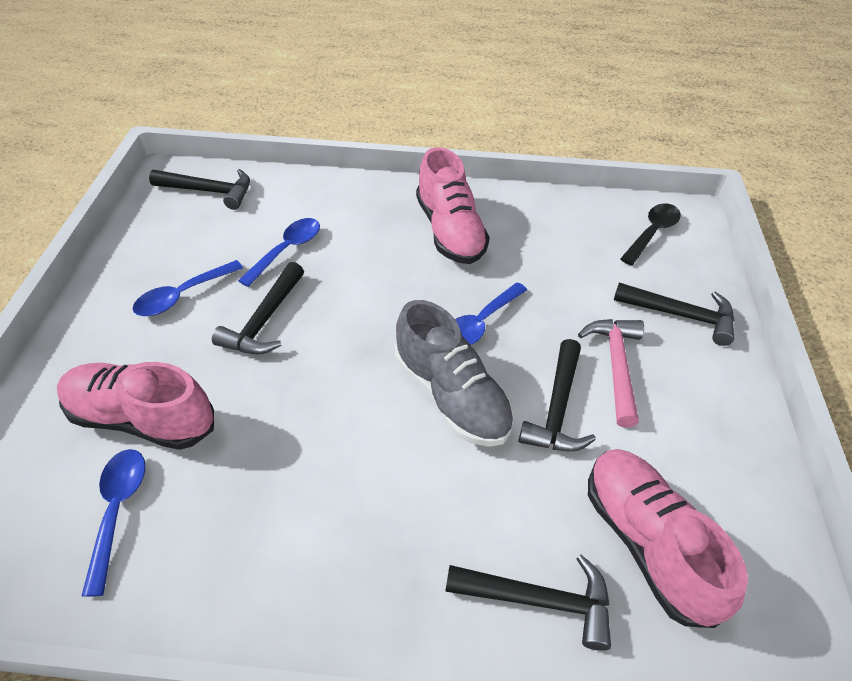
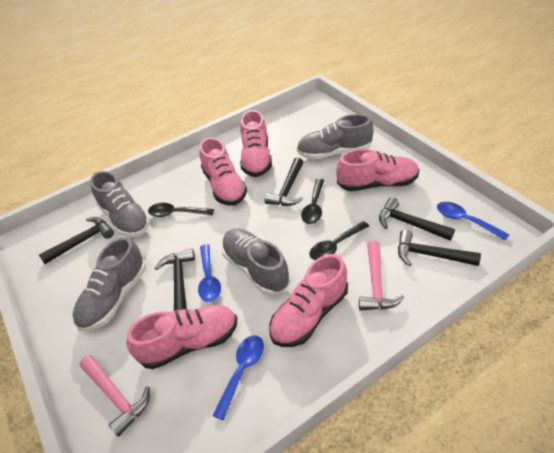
black spoon: [620,203,681,265] = 1 -> [148,203,214,217] [301,179,324,224] [309,221,370,260] = 3
blue spoon: [82,449,146,597] [133,260,243,316] [238,218,320,287] [455,282,527,345] = 4 -> [198,244,221,302] [213,335,264,421] [437,202,510,241] = 3
grey shoe: [395,300,514,447] = 1 -> [73,237,146,331] [90,171,150,237] [222,229,290,295] [297,114,373,160] = 4
pink hammer: [578,319,644,428] = 1 -> [79,355,150,437] [359,241,404,311] = 2
pink shoe: [57,362,214,450] [416,147,490,264] [588,449,748,628] = 3 -> [127,305,237,369] [200,137,247,206] [240,110,272,177] [269,254,348,347] [336,149,420,191] = 5

